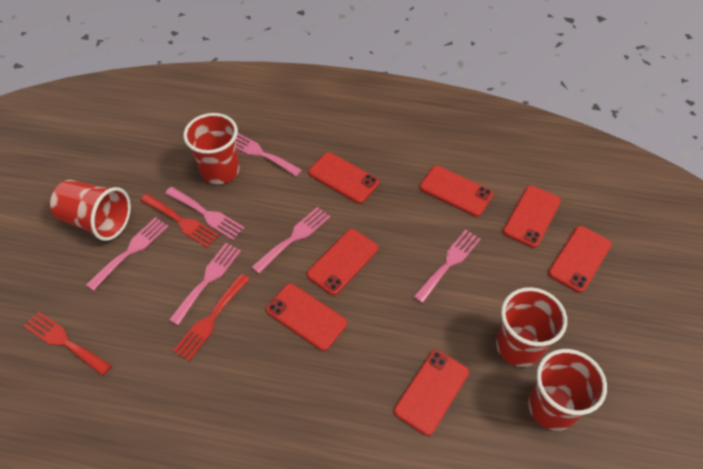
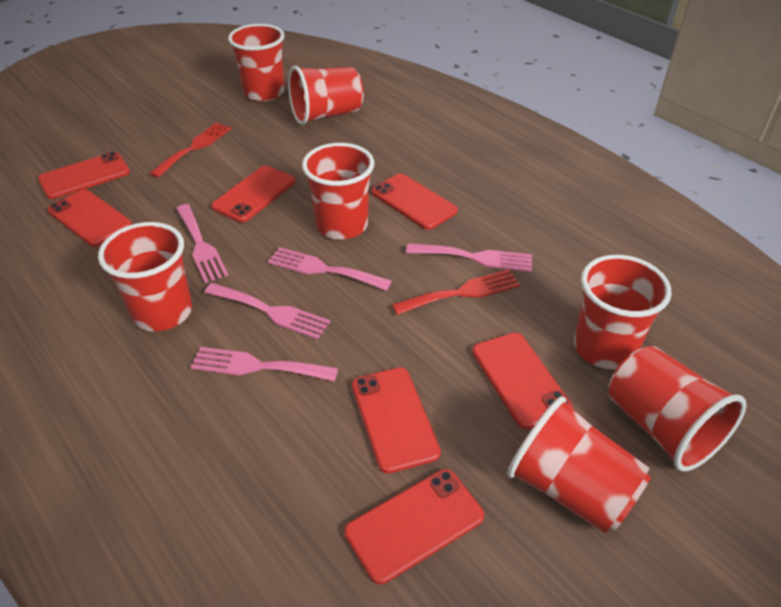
pink fork: [86,217,169,291] [165,187,244,240] [169,243,241,325] [236,133,302,177] [252,207,330,274] [413,230,481,303] = 6 -> [176,204,229,283] [191,347,338,381] [204,283,330,339] [268,247,392,291] [406,243,532,272] = 5
red cup: [50,180,131,241] [183,113,240,184] [496,287,567,367] [528,349,607,431] = 4 -> [98,222,192,331] [228,24,284,102] [288,66,363,125] [302,143,374,240] [507,396,651,533] [574,255,672,369] [609,346,746,471] = 7
red fork: [24,311,112,375] [140,194,219,248] [173,274,249,361] = 3 -> [149,123,231,178] [392,269,520,315] = 2

